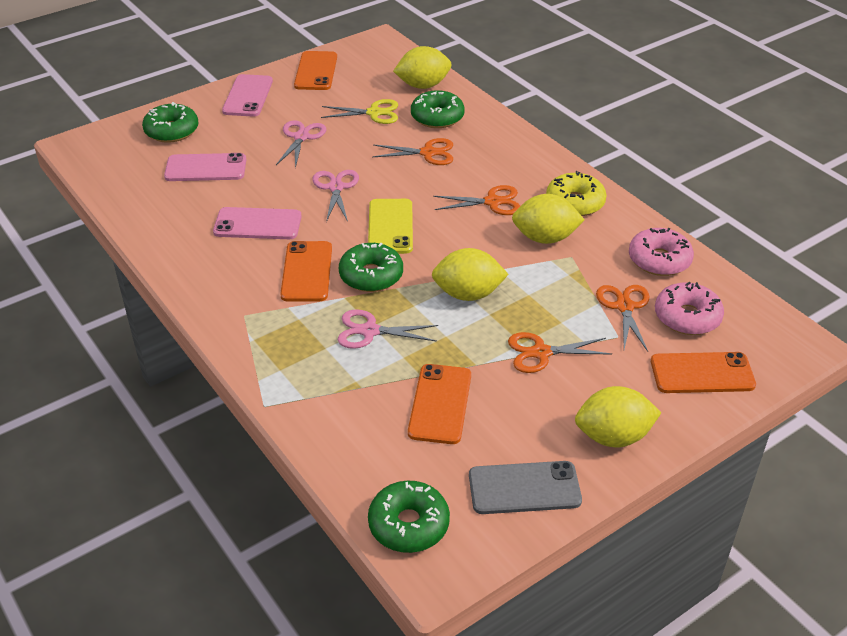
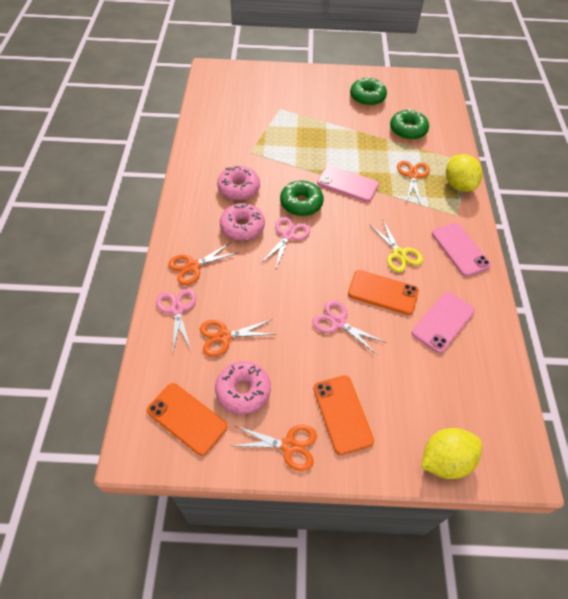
green donut: [142,102,198,143] [339,243,403,292] [368,481,450,553] [411,90,465,128] = 4 -> [280,181,324,216] [350,77,387,106] [390,109,429,140] = 3
grey phone: [469,461,582,514] = 1 -> none = 0
orange phone: [280,241,332,302] [294,51,337,90] [408,364,471,444] [651,352,756,393] = 4 -> [147,383,228,456] [313,376,374,455] [348,270,419,315] = 3
pink donut: [629,228,694,276] [655,282,724,335] = 2 -> [215,361,271,415] [217,166,260,200] [219,203,265,241] = 3
yellow donut: [546,171,607,216] = 1 -> none = 0
yellow lemon: [393,46,451,89] [432,248,509,301] [512,194,584,244] [575,386,661,447] = 4 -> [421,428,482,479] [446,154,482,192] = 2
yellow phone: [368,199,413,254] = 1 -> none = 0

